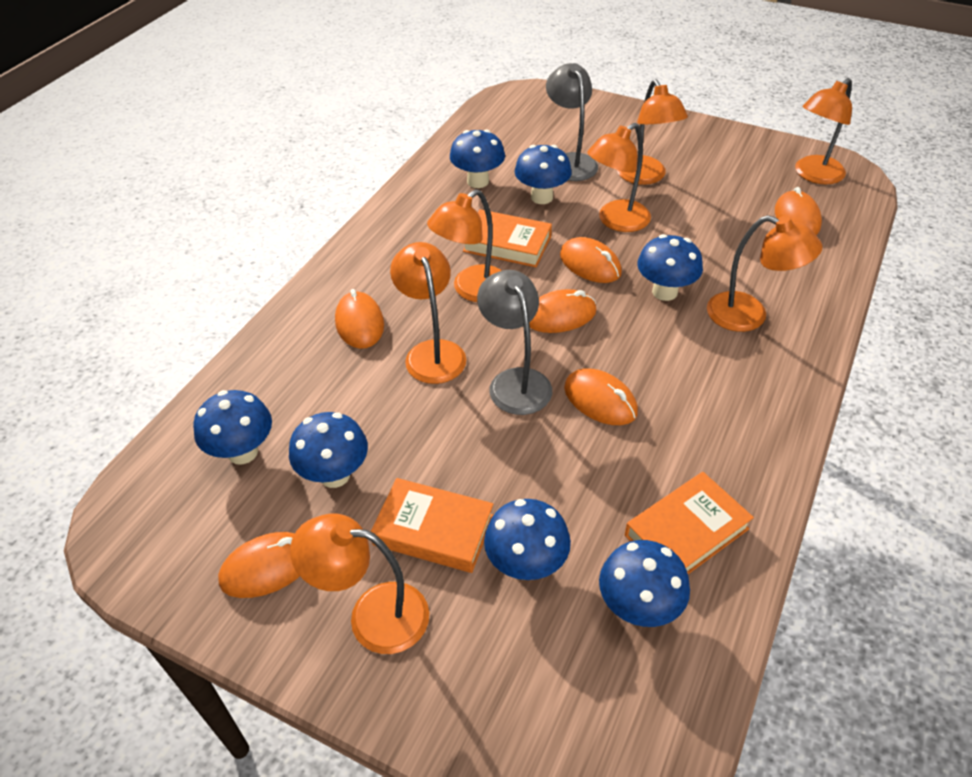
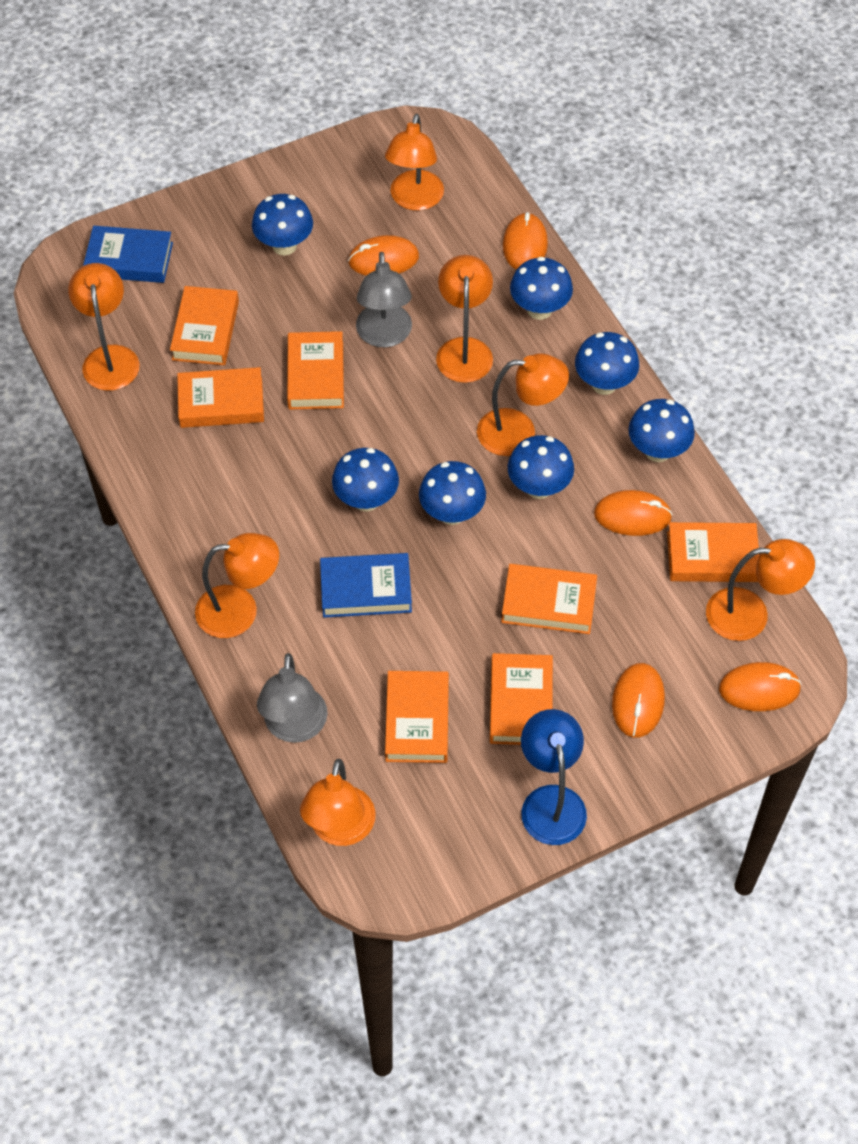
blue book: none = 0 -> [83,226,173,283] [320,553,412,618] = 2
blue lamp: none = 0 -> [521,709,587,845] = 1
orange book: [371,478,494,573] [463,209,552,267] [625,472,754,574] = 3 -> [170,286,239,365] [177,367,264,428] [287,331,344,410] [385,671,449,763] [490,653,553,745] [501,564,597,634] [667,522,759,582] = 7
orange mouse: [218,532,300,598] [335,289,384,349] [529,289,596,333] [560,237,622,283] [564,368,638,425] [775,187,822,235] = 6 -> [348,235,419,276] [503,212,548,270] [594,490,673,536] [612,663,665,738] [719,662,802,711] = 5

